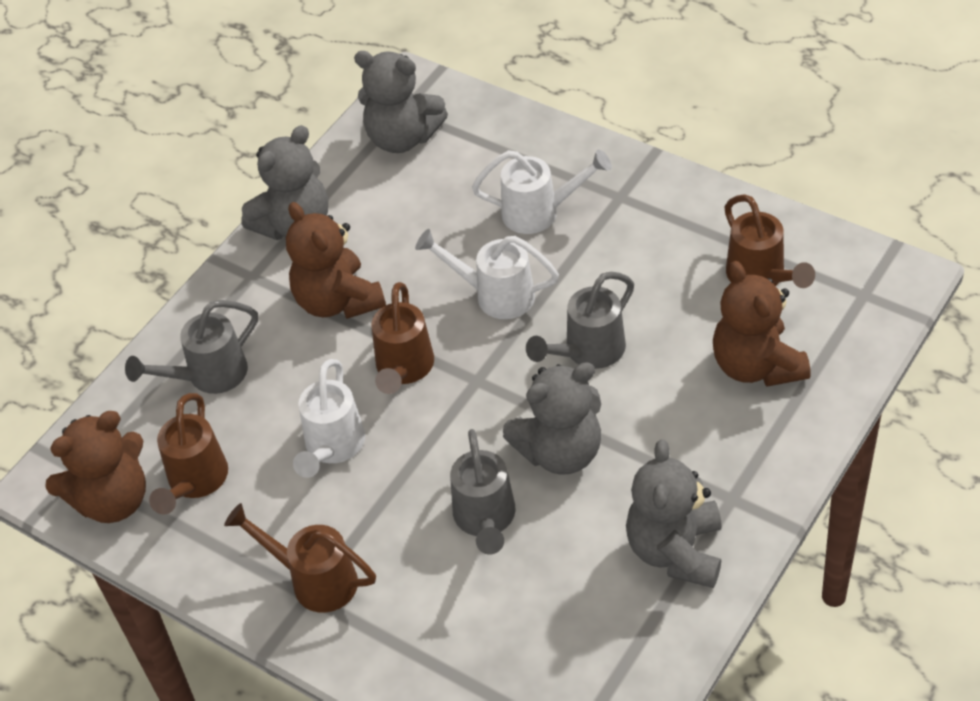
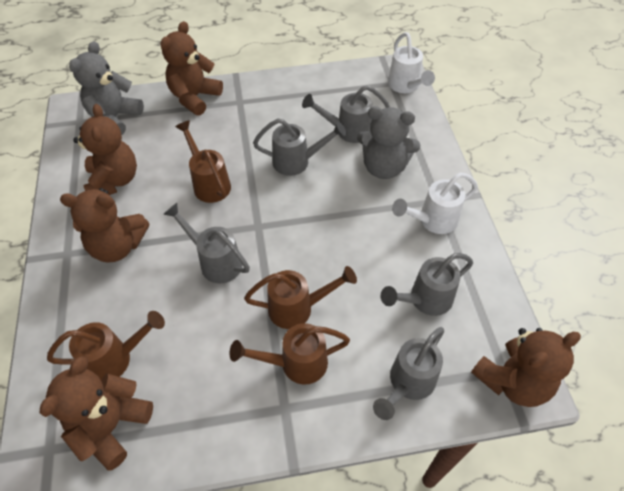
brown teddy bear: [45,411,146,523] [286,202,386,319] [713,261,811,387] = 3 -> [40,356,153,471] [60,188,149,263] [73,104,137,195] [160,21,223,116] [471,328,581,407] = 5
grey teddy bear: [241,125,328,240] [354,51,448,153] [503,362,601,475] [626,440,722,588] = 4 -> [69,41,144,135] [357,106,420,179] = 2
grey watering can: [125,300,258,394] [450,429,516,555] [526,272,634,369] = 3 -> [163,203,250,283] [253,118,346,176] [302,85,390,143] [373,327,444,420] [381,253,473,316] = 5
white watering can: [293,359,365,478] [415,229,559,319] [472,150,612,234] = 3 -> [388,32,435,93] [392,173,478,234] = 2

